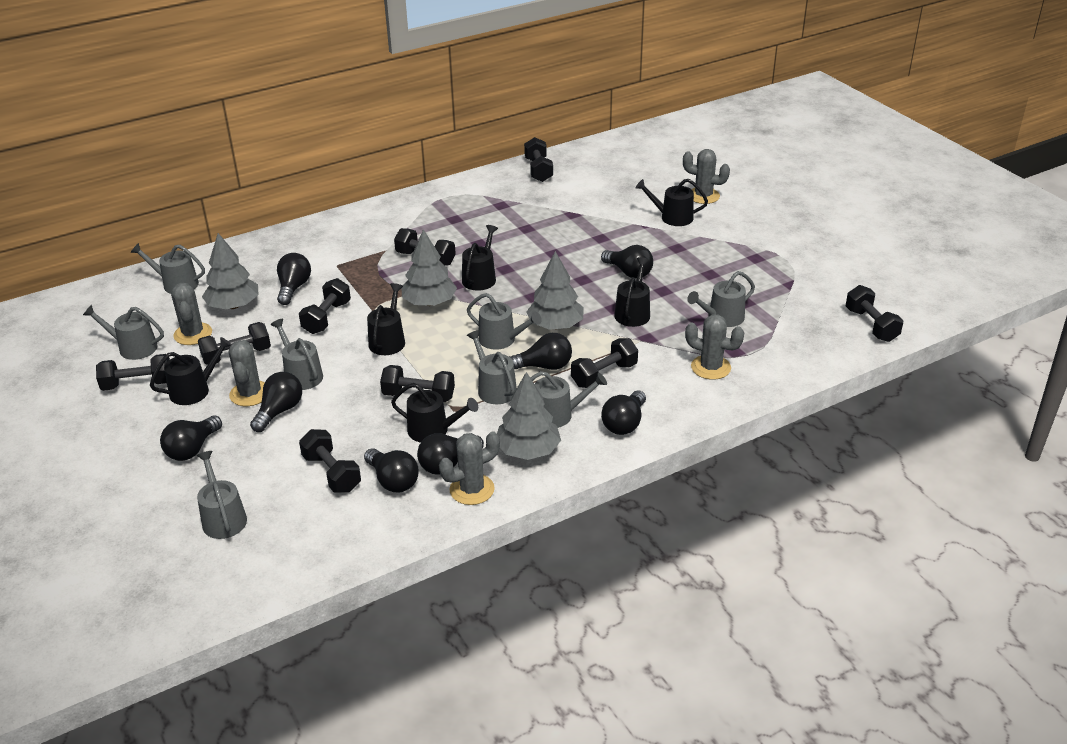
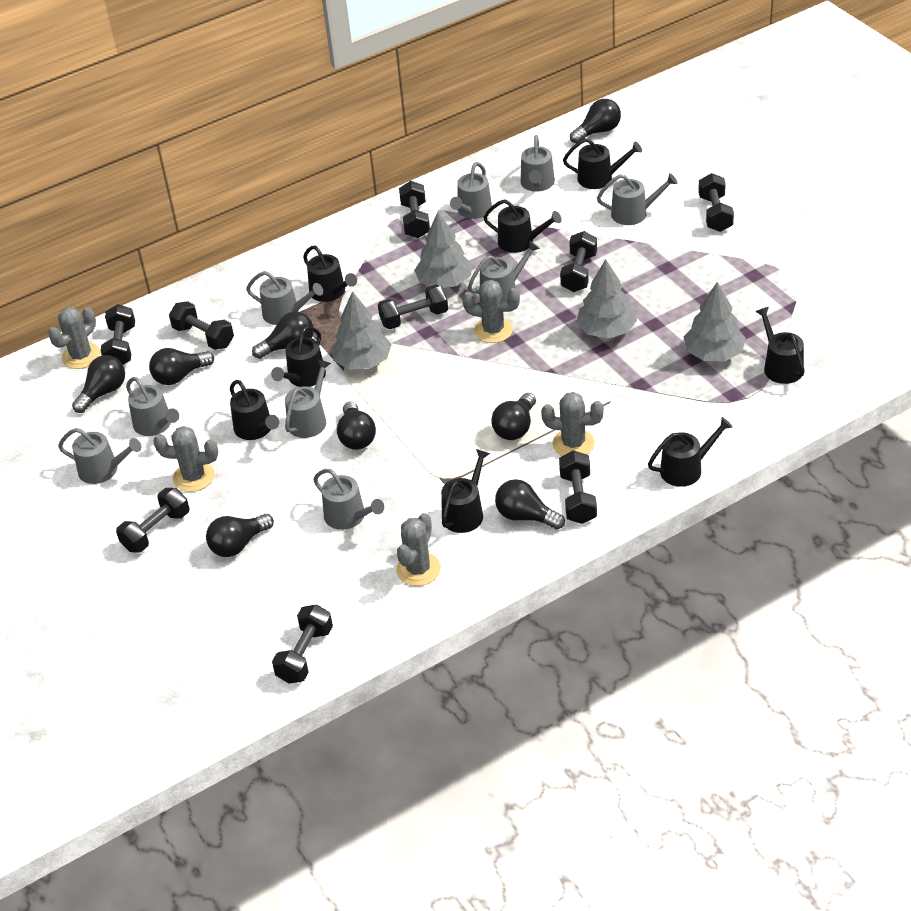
black watering can: [150,337,232,405] [367,283,405,355] [391,383,478,442] [462,225,498,291] [614,257,650,327] [636,179,708,226] = 6 -> [230,380,279,440] [271,326,326,387] [303,246,357,302] [441,449,490,533] [483,199,562,253] [563,138,642,189] [648,417,733,487] [755,307,805,384] = 8
grey watering can: [83,305,164,360] [130,243,205,294] [197,451,247,539] [270,319,323,390] [467,293,542,350] [467,330,517,404] [531,371,607,428] [687,271,755,327] = 8 -> [58,428,141,484] [126,377,179,436] [246,271,323,325] [285,359,331,438] [313,469,384,530] [450,162,492,219] [468,240,540,300] [521,135,555,192] [597,173,678,225] = 9

